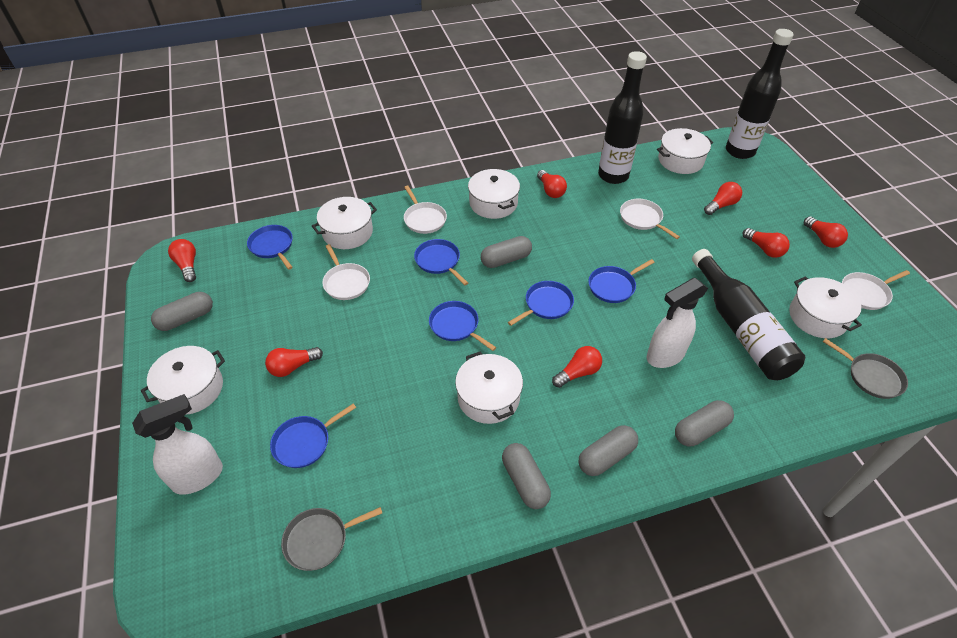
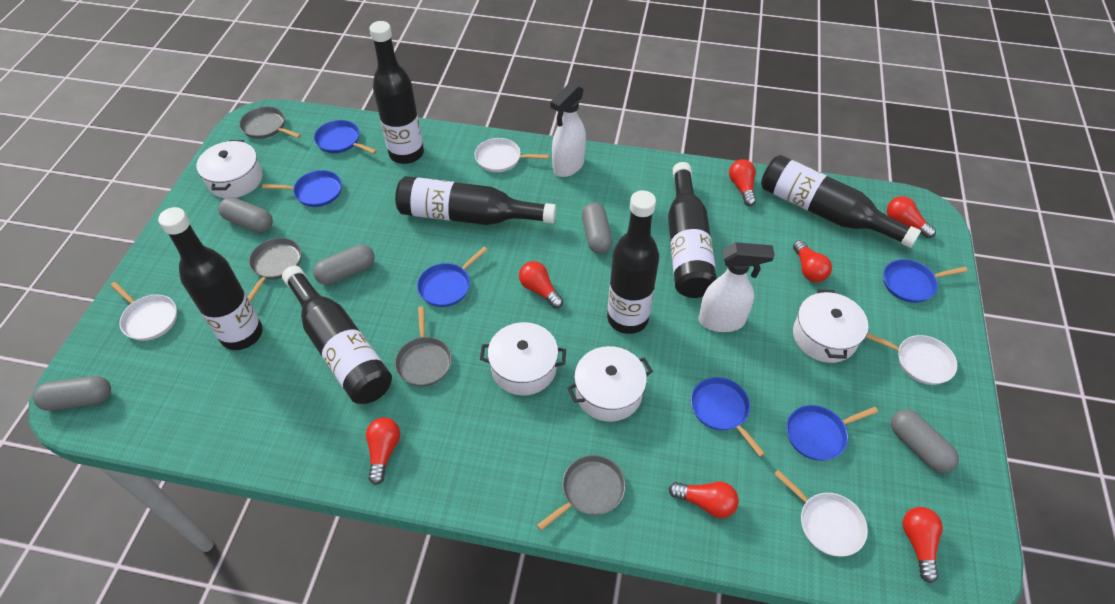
black bottle: [598,51,647,184] [692,249,805,380] [726,29,794,159] = 3 -> [158,207,263,350] [282,266,392,404] [369,21,424,164] [395,176,556,225] [607,190,659,334] [668,162,717,298] [761,155,921,248] = 7
grey pan: [281,507,382,571] [822,338,908,399] = 2 -> [239,106,301,139] [248,238,302,302] [395,306,452,387] [537,455,626,530] = 4
white pot: [141,346,225,415] [312,197,377,249] [455,352,523,424] [468,169,520,219] [657,128,713,174] [789,276,862,338] = 6 -> [196,140,263,198] [480,322,566,396] [567,346,653,422] [793,289,868,363] = 4

